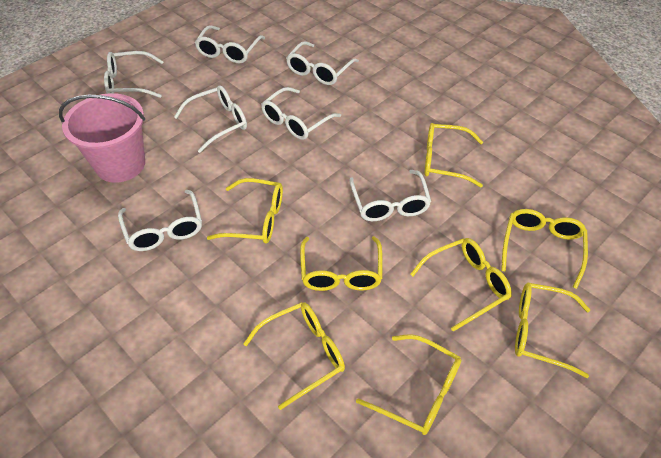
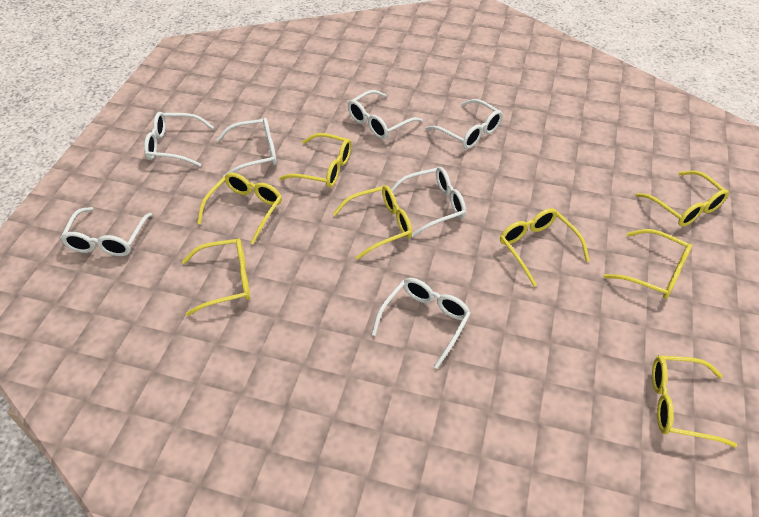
pink bucket: [59,93,145,183] = 1 -> none = 0

